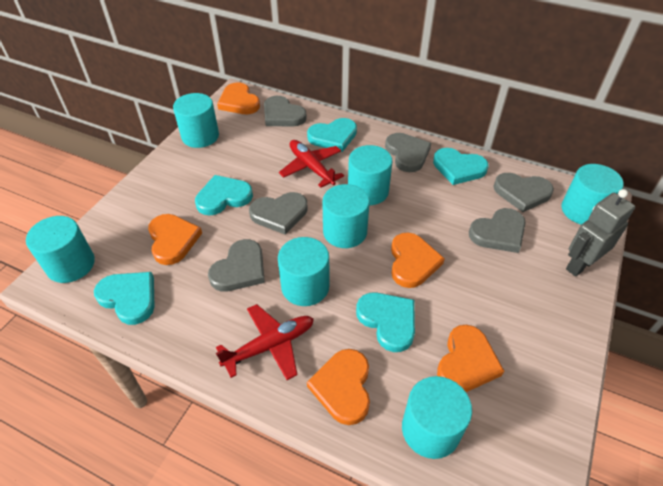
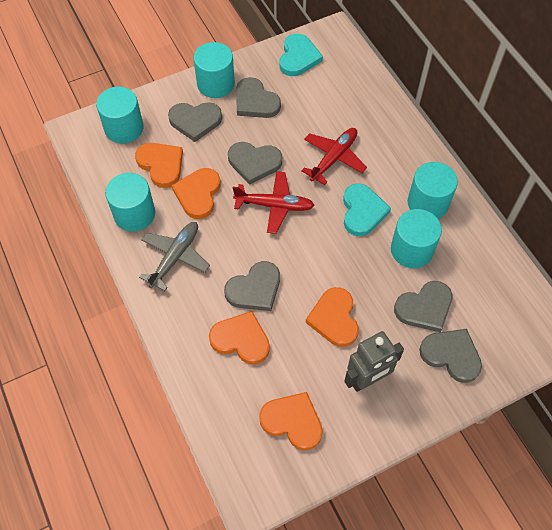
grey plane: none = 0 -> [139,222,210,291] = 1
turquoise cylinder: [26,216,95,283] [173,93,219,148] [278,237,329,306] [322,184,369,248] [348,145,392,205] [402,376,472,459] [562,164,624,225] = 7 -> [96,86,144,144] [105,173,155,232] [194,42,235,98] [391,209,442,268] [408,162,458,219] = 5
turquoise heart: [94,272,155,325] [195,175,253,216] [307,118,357,152] [356,292,415,352] [433,148,489,185] = 5 -> [280,34,323,76] [343,183,391,236] = 2

